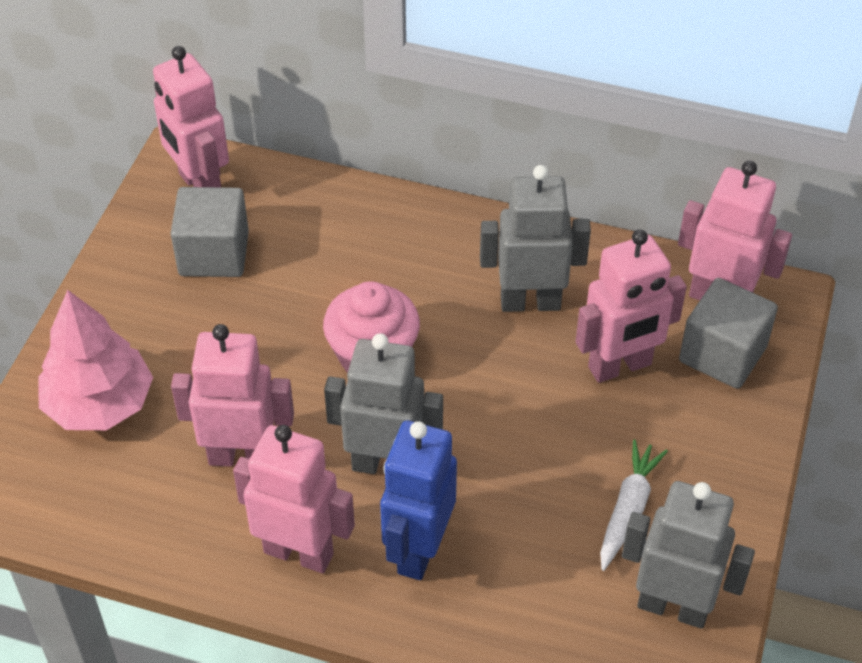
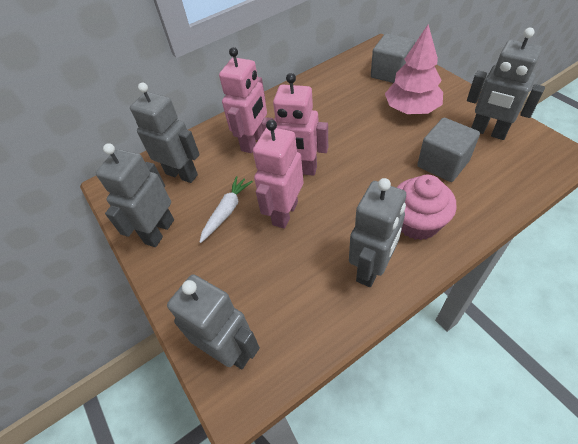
blue robot: [380,421,457,580] = 1 -> none = 0
grey robot: [324,333,443,474] [480,165,591,312] [622,481,755,629] = 3 -> [96,143,174,247] [130,83,200,183] [167,274,260,369] [349,178,406,287] [467,28,545,140] = 5
pink robot: [153,46,229,187] [171,324,294,467] [233,425,355,573] [576,229,687,383] [678,161,792,300] = 5 -> [219,47,267,153] [253,120,303,229] [262,73,328,176] = 3

